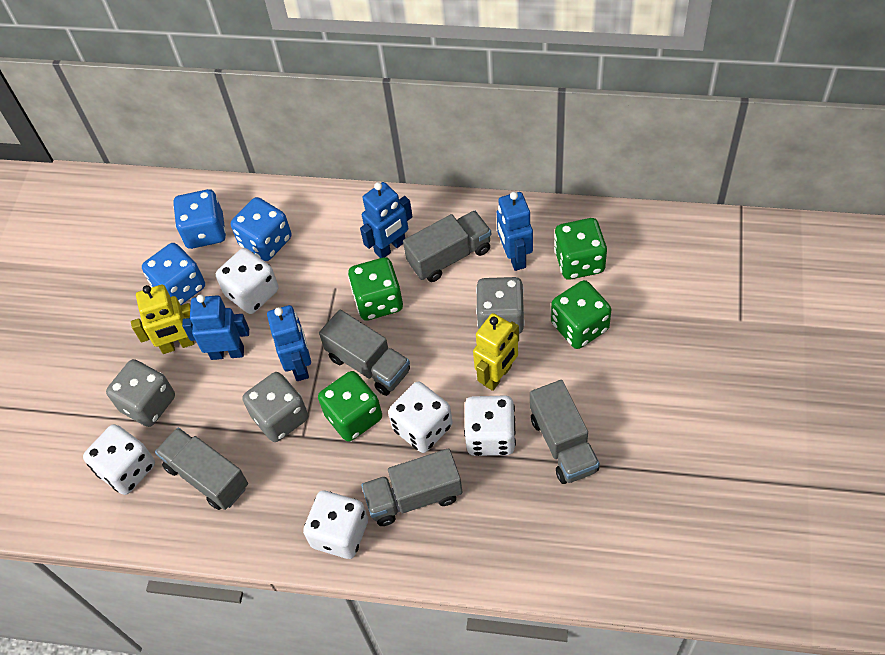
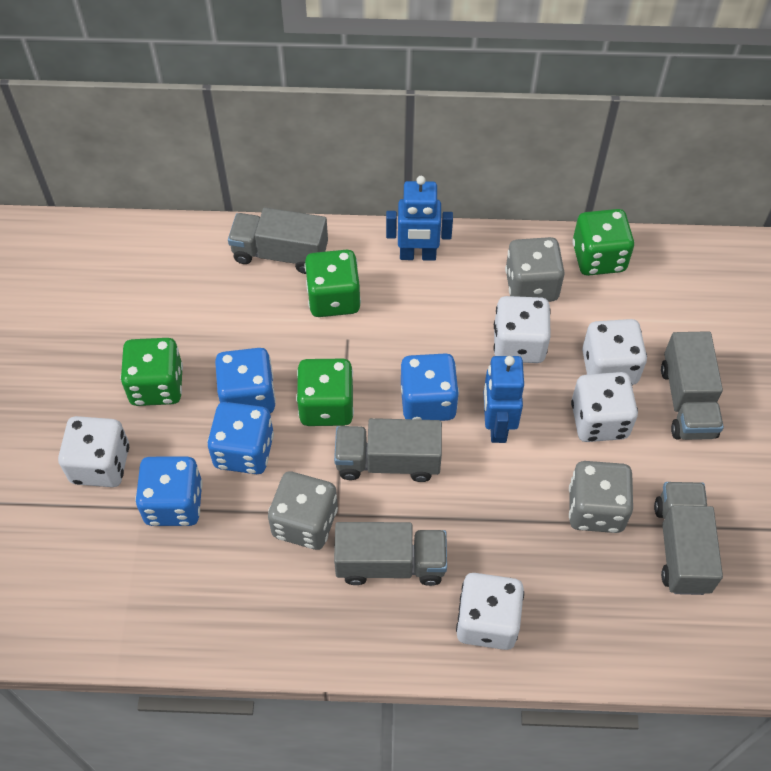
blue dice: [142,243,205,305] [173,189,226,249] [231,197,291,261] = 3 -> [135,457,203,526] [207,402,274,474] [215,348,276,413] [401,353,459,421] = 4
blue robot: [182,294,249,360] [267,305,311,381] [360,182,413,258] [497,192,533,271] = 4 -> [386,176,453,261] [484,356,524,443] = 2
yellow robot: [131,285,195,354] [473,313,519,391] = 2 -> none = 0

